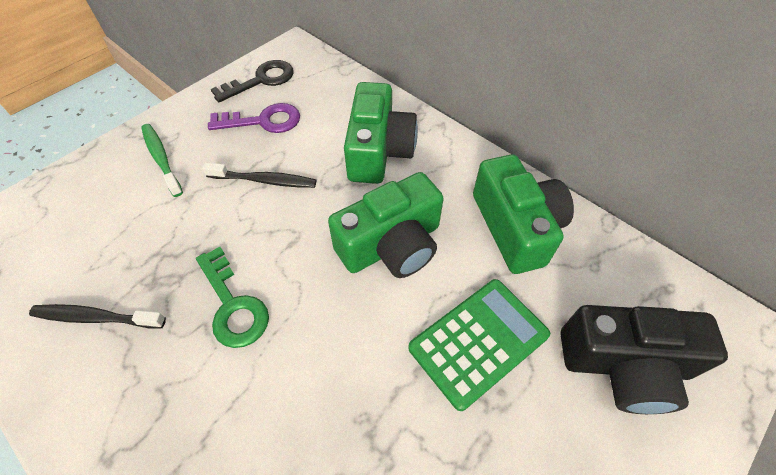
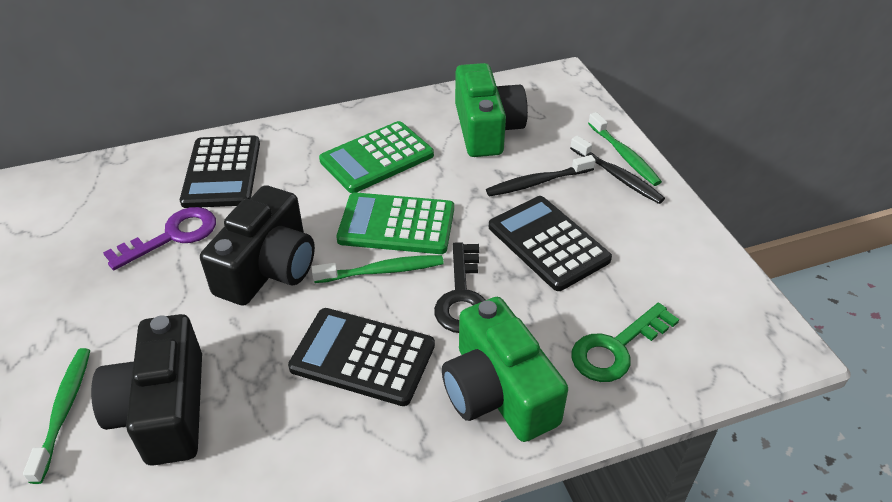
black calculator: none = 0 -> [180,135,260,208] [288,308,435,406] [489,196,612,291] = 3
black camera: [560,305,728,414] = 1 -> [91,314,202,466] [200,185,315,306] = 2
green calculator: [408,279,550,411] = 1 -> [319,121,434,193] [336,192,454,254] = 2
green camera: [328,172,444,278] [344,82,418,184] [473,154,574,274] = 3 -> [442,297,568,442] [455,63,528,157] = 2
green toothbrush: [141,124,183,197] = 1 -> [23,348,90,484] [311,255,444,283] [588,112,662,186] = 3

